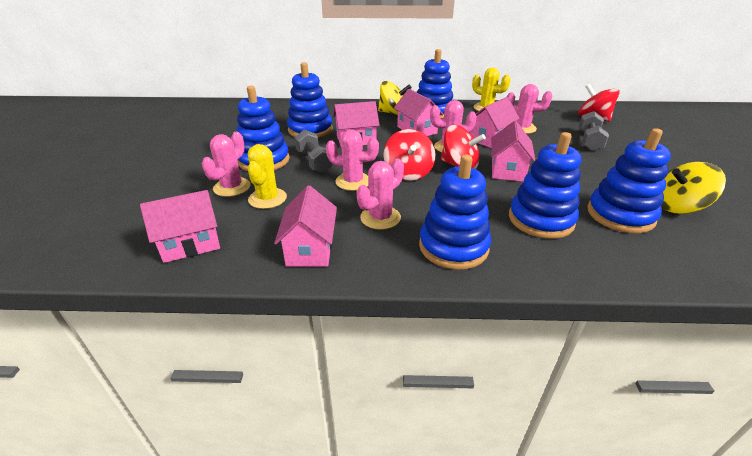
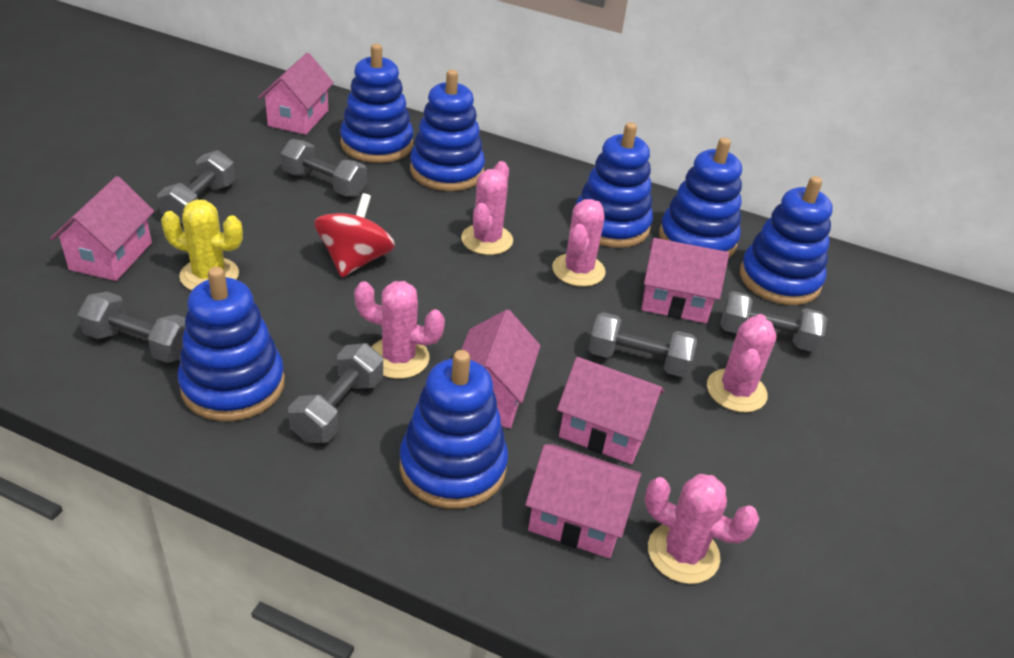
blue stacking toy: [237,85,290,171] [287,62,333,138] [417,49,453,118] [419,155,491,270] [509,132,581,239] [587,128,671,233] = 6 -> [178,267,285,421] [340,44,413,163] [400,350,508,509] [410,70,485,191] [575,122,653,248] [659,138,742,258] [740,176,833,305] = 7
grey dumbbell: [294,129,334,173] [579,111,609,151] = 2 -> [78,292,185,363] [157,150,235,224] [281,139,367,197] [288,343,383,443] [588,312,697,377] [720,291,827,352] = 6
red spinning top: [383,129,435,181] [441,125,486,169] [578,84,620,122] = 3 -> [314,193,395,277] = 1
yellow cactus: [248,144,287,209] [472,68,511,111] = 2 -> [161,200,243,290] = 1
yellow spinning top: [378,81,412,115] [661,162,726,214] = 2 -> none = 0

